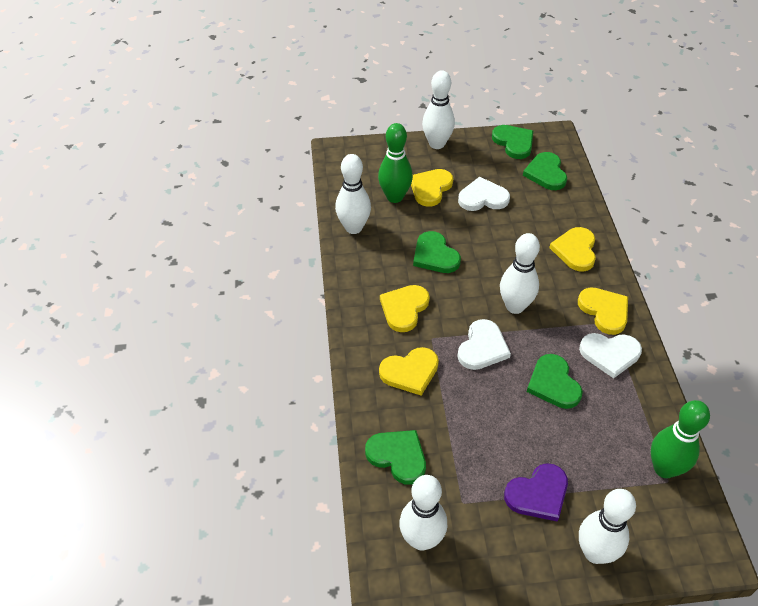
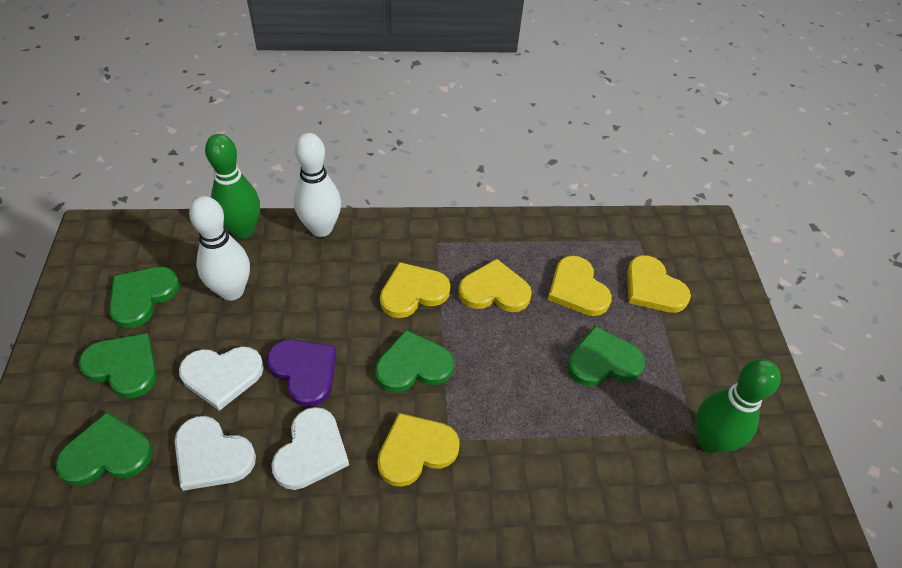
white bowling pin: [335,154,371,234] [399,475,447,551] [422,70,455,149] [500,233,540,314] [579,489,636,564] = 5 -> [189,196,250,301] [294,133,341,237] = 2

